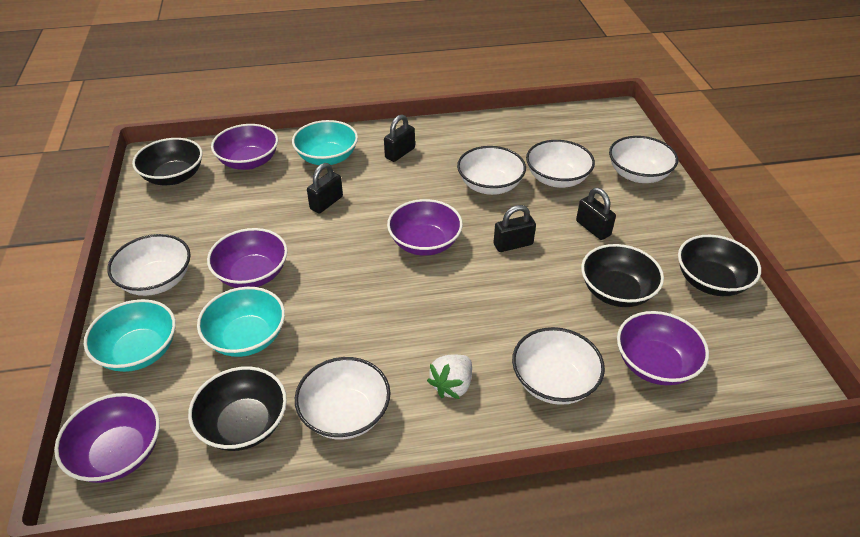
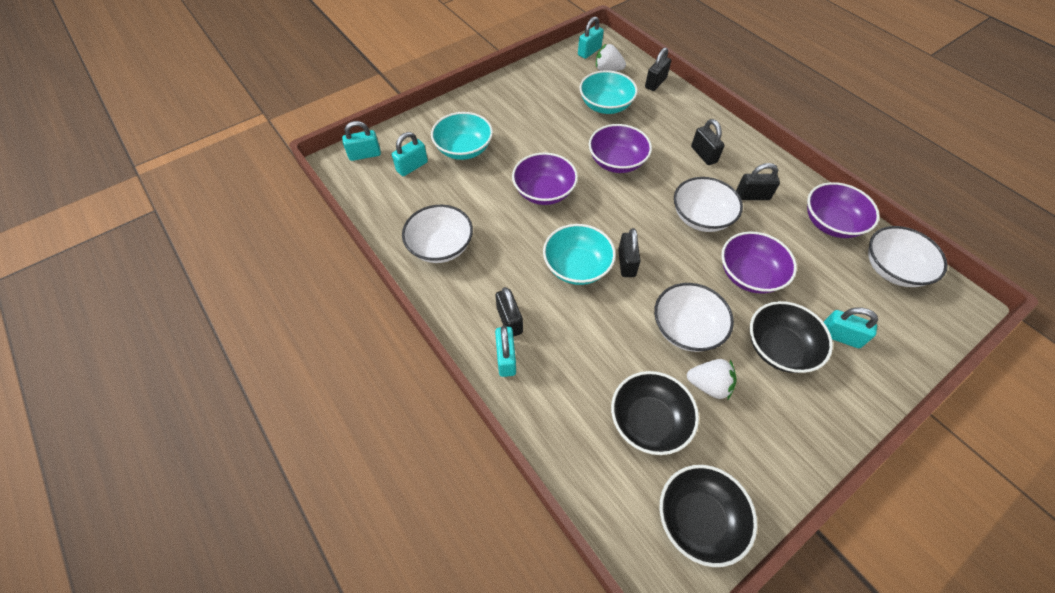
black bowl: [132,138,203,185] [188,366,287,451] [581,244,664,307] [678,235,761,296] = 4 -> [611,371,699,455] [659,465,757,567] [750,301,833,373] = 3
black padlock: [307,163,343,213] [384,114,415,162] [494,205,536,252] [576,188,616,240] = 4 -> [495,287,523,337] [618,228,640,277] [645,48,671,91] [691,119,725,165] [736,163,780,200] = 5
purple bowl: [54,393,160,483] [207,228,288,288] [211,124,278,170] [387,199,463,256] [617,311,709,385] = 5 -> [512,153,578,205] [589,124,652,173] [721,231,797,294] [807,182,880,238] = 4
turquoise padlock: none = 0 -> [342,121,381,161] [392,132,428,176] [495,326,516,377] [578,17,604,59] [824,308,878,348] = 5
white bowl: [107,234,191,296] [295,357,391,440] [457,146,526,195] [512,327,605,405] [526,140,595,188] [609,136,678,183] = 6 -> [402,205,473,263] [654,283,734,352] [674,177,743,232] [868,226,948,287] = 4
white strawberry: [427,354,472,399] = 1 -> [596,44,626,71] [687,359,737,400] = 2

